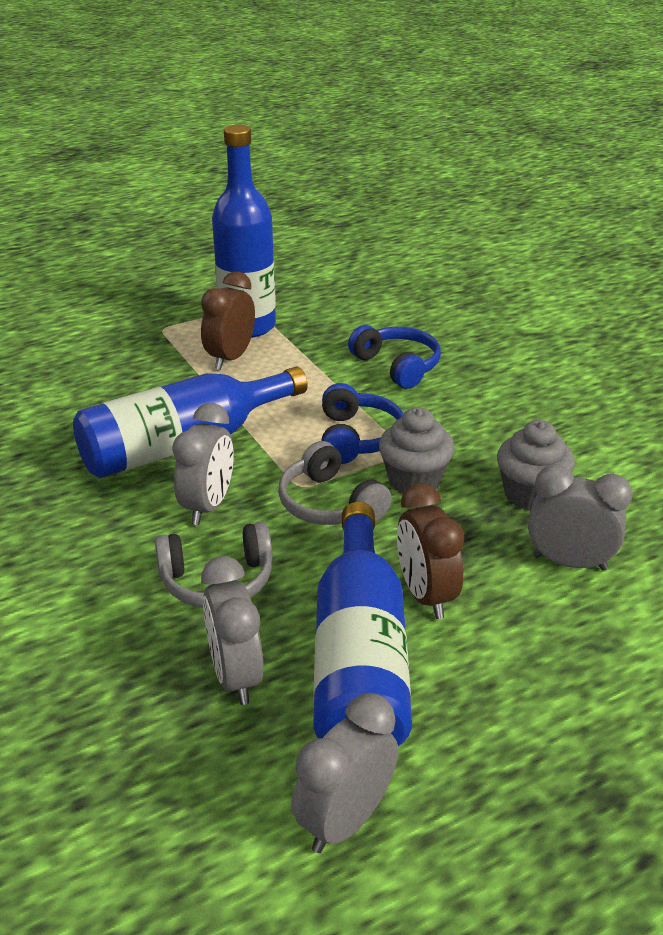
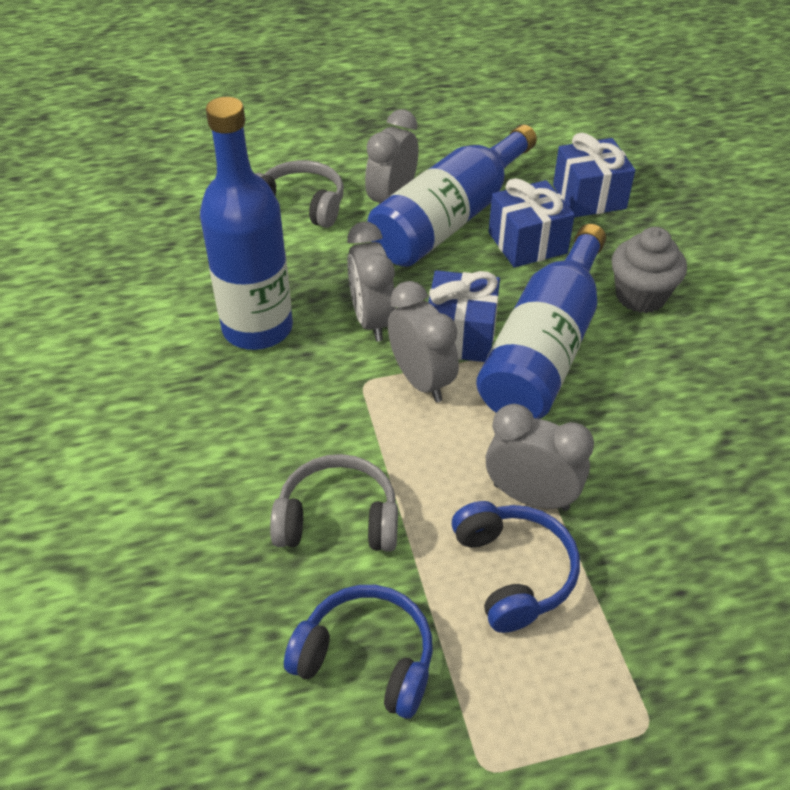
blue gift: none = 0 -> [428,270,500,362] [489,178,575,268] [553,133,635,218] = 3
brown clock: [201,271,255,370] [397,483,464,619] = 2 -> none = 0
grey cupcake: [379,407,455,494] [497,420,575,510] = 2 -> [611,227,687,313] = 1

